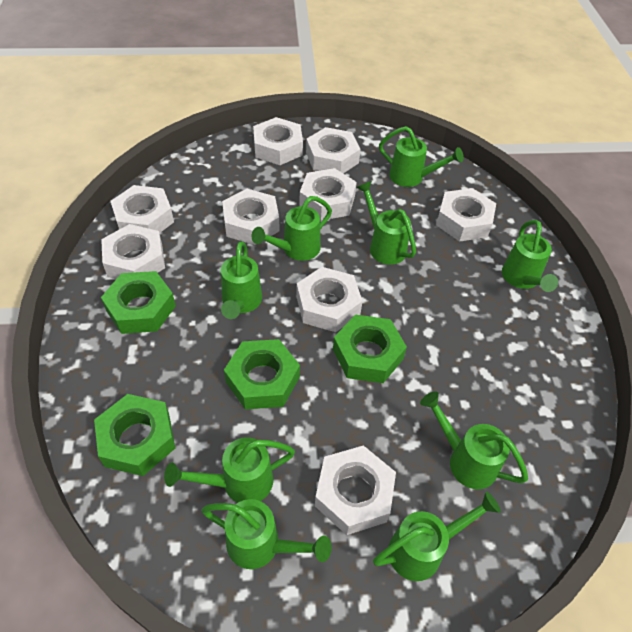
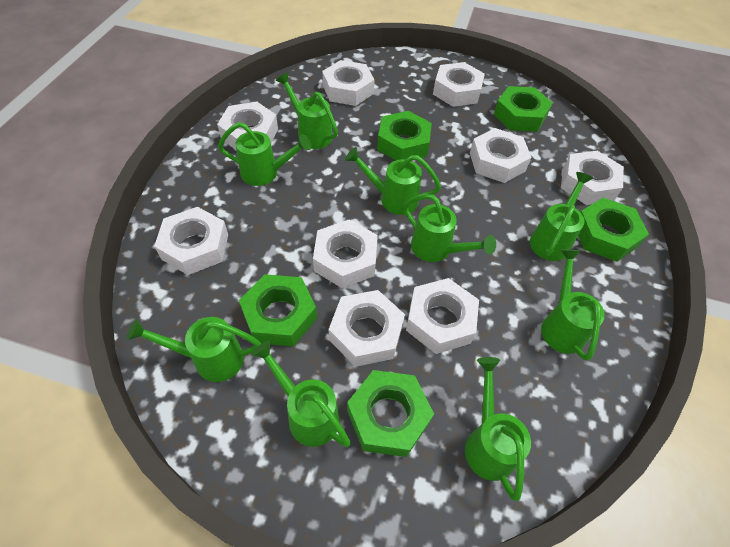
green nut: [94,394,175,476] [101,271,176,334] [224,339,300,409] [333,315,407,383] = 4 -> [239,274,317,346] [347,370,434,457] [377,111,432,160] [494,86,553,132] [578,198,649,261] = 5

